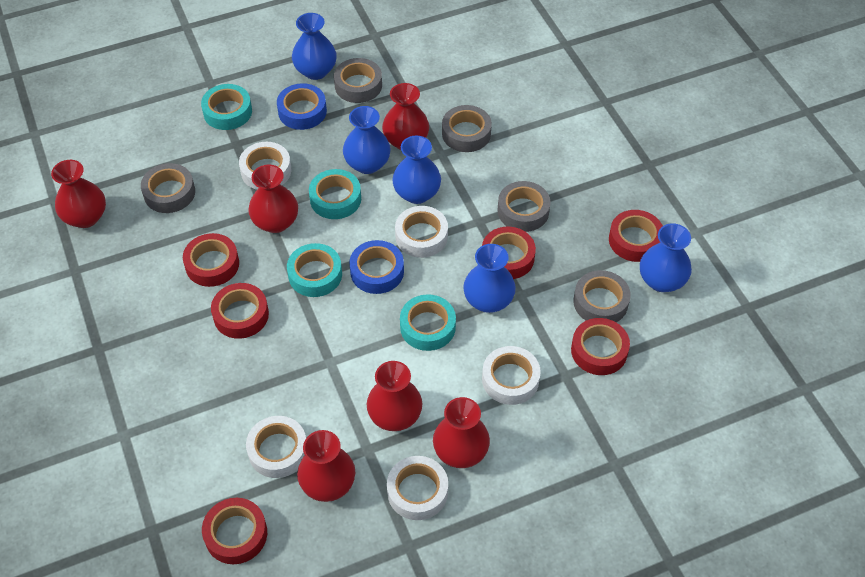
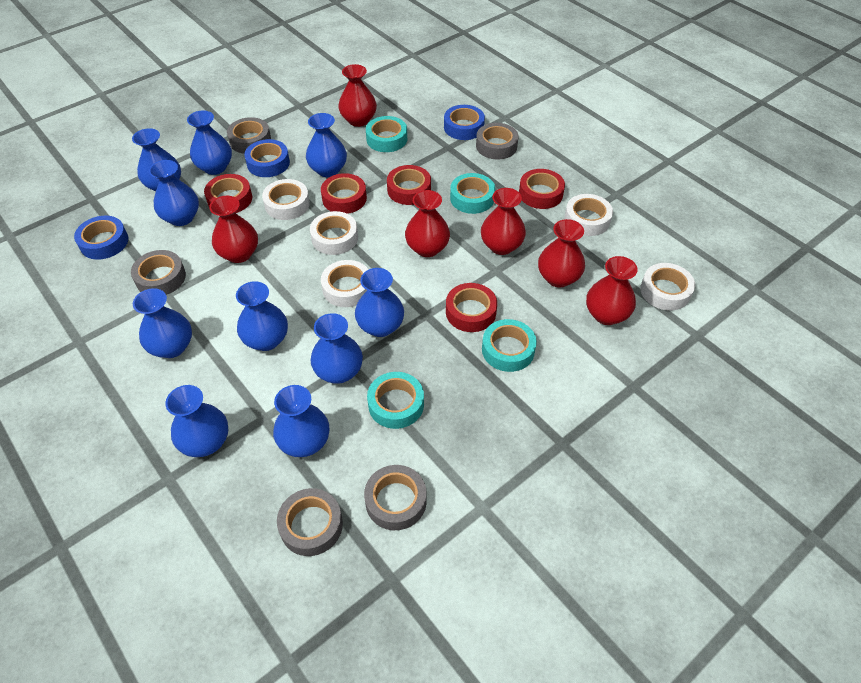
blue tape: [277,83,327,130] [349,240,404,294] = 2 -> [74,216,128,259] [244,139,290,177] [444,105,485,140] = 3
blue vase: [292,13,337,80] [343,106,391,174] [392,135,441,204] [463,244,516,313] [640,223,692,292] = 5 -> [132,128,181,192] [133,288,192,358] [149,160,199,226] [165,385,228,457] [187,110,232,175] [236,281,288,351] [273,385,329,457] [306,113,347,177] [310,313,363,384] [355,268,404,337] = 10
red tape: [183,233,239,287] [202,498,267,564] [211,283,269,339] [482,227,536,279] [571,318,630,375] [609,210,663,262] = 6 -> [204,174,252,213] [321,173,367,214] [387,165,431,205] [446,283,497,332] [519,169,565,209] = 5

